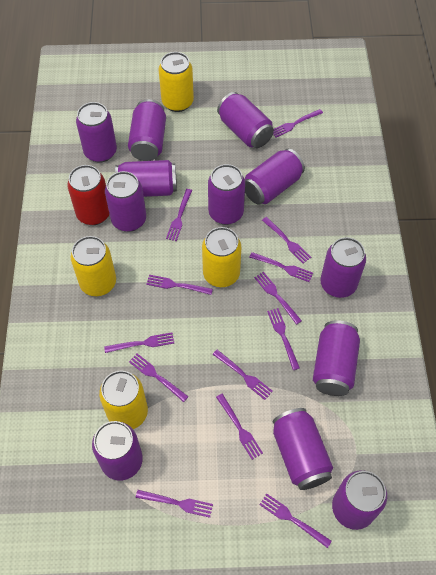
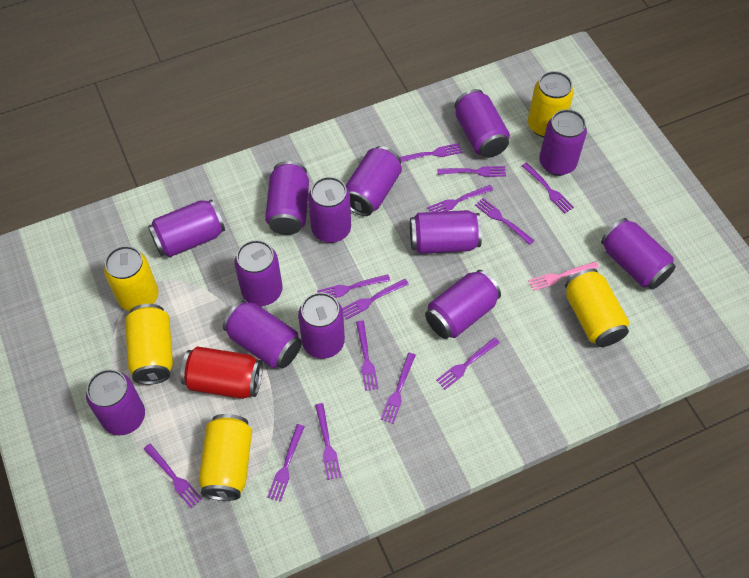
pink fork: none = 0 -> [528,261,599,291] = 1
purple can: [76,102,117,163] [92,421,143,481] [105,171,146,232] [115,160,177,197] [128,99,166,161] [208,164,245,225] [217,92,274,148] [245,149,305,205] [273,408,333,490] [313,320,360,396] [320,237,366,298] [332,470,387,530] = 12 -> [86,369,145,435] [148,199,225,257] [223,300,302,369] [234,240,282,306] [265,161,309,235] [298,292,345,359] [308,177,351,243] [345,146,402,216] [410,210,482,254] [425,270,501,339] [455,89,510,158] [539,109,587,176] [601,218,676,289] = 13
yellow can: [71,236,116,296] [99,371,148,429] [159,52,194,112] [202,227,241,287] = 4 -> [104,246,159,311] [125,304,173,385] [198,414,252,501] [528,71,574,137] [565,269,629,347] = 5

